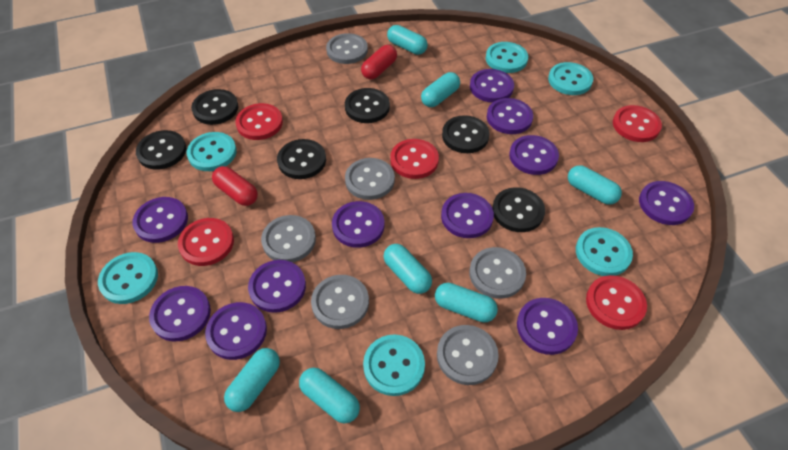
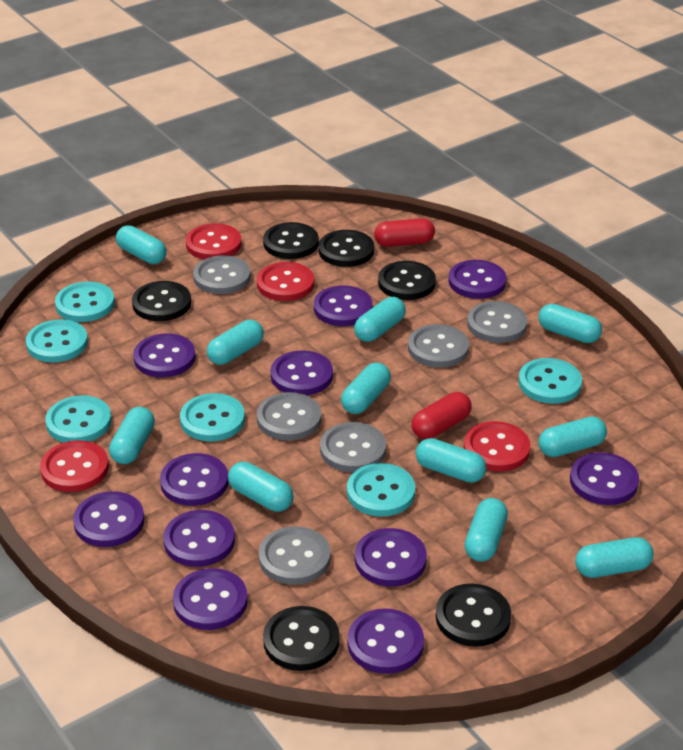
red button: [178,218,234,266] [235,103,283,140] [390,139,439,179] [586,275,647,330] [613,105,662,142] = 5 -> [40,440,109,492] [186,223,242,259] [257,262,314,301] [464,421,531,472] = 4
turquoise capsule: [224,348,280,412] [299,368,360,423] [383,244,432,294] [387,25,428,55] [421,72,460,107] [435,283,498,322] [568,165,622,205] = 7 -> [109,407,155,464] [116,225,166,264] [207,320,264,365] [228,462,294,512] [341,362,391,414] [354,297,406,342] [416,438,486,483] [465,498,508,562] [538,304,602,343] [539,416,607,457] [575,537,654,578] = 11

